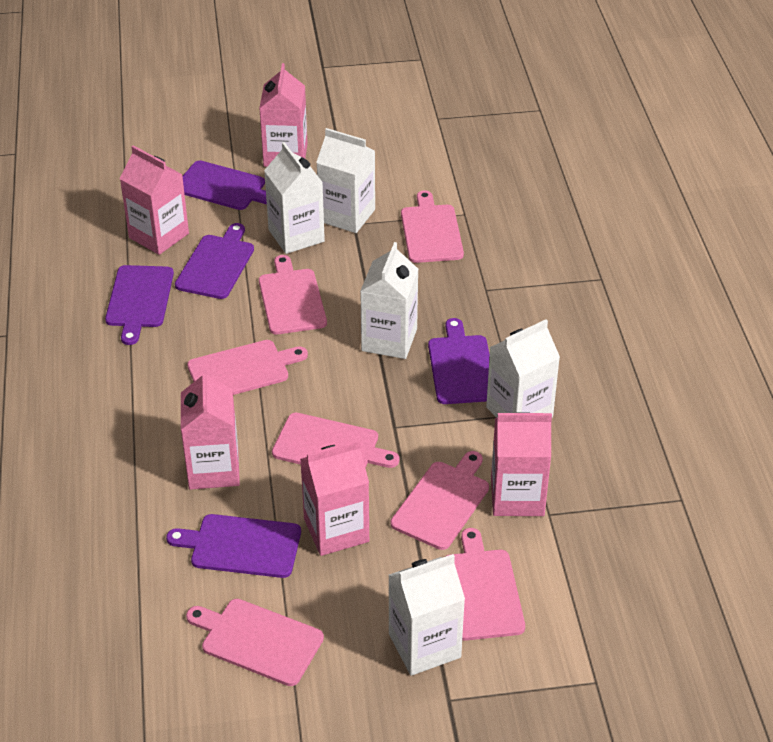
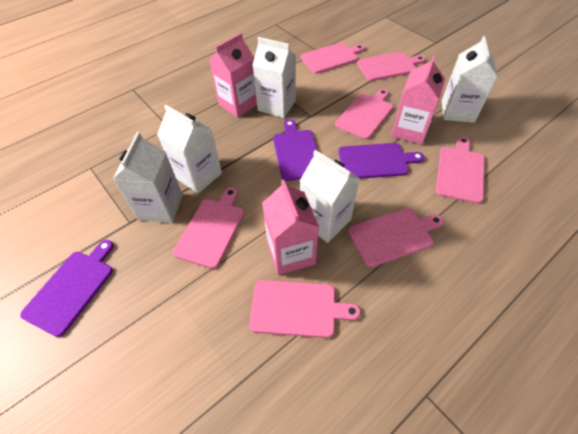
pink carton: [120,145,189,255] [181,368,240,489] [259,63,308,167] [300,440,369,556] [491,412,552,516] = 5 -> [209,33,257,118] [262,179,319,275] [391,55,445,145] = 3
purple cutting board: [105,265,174,345] [166,514,301,578] [175,223,254,299] [182,160,267,210] [428,318,490,404] = 5 -> [20,240,114,337] [273,120,318,181] [338,143,424,179] = 3

